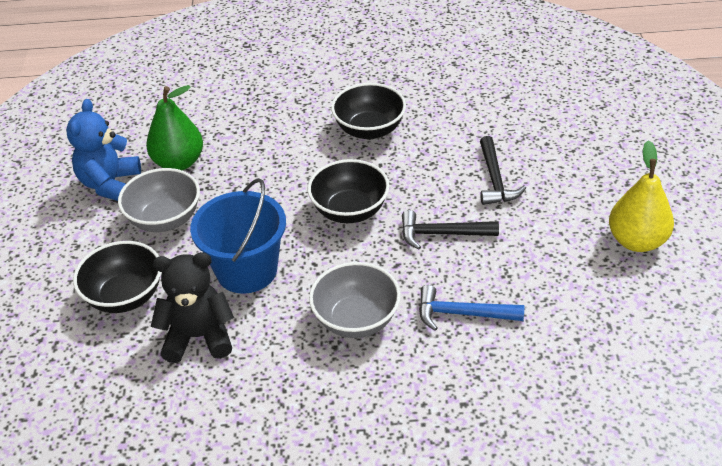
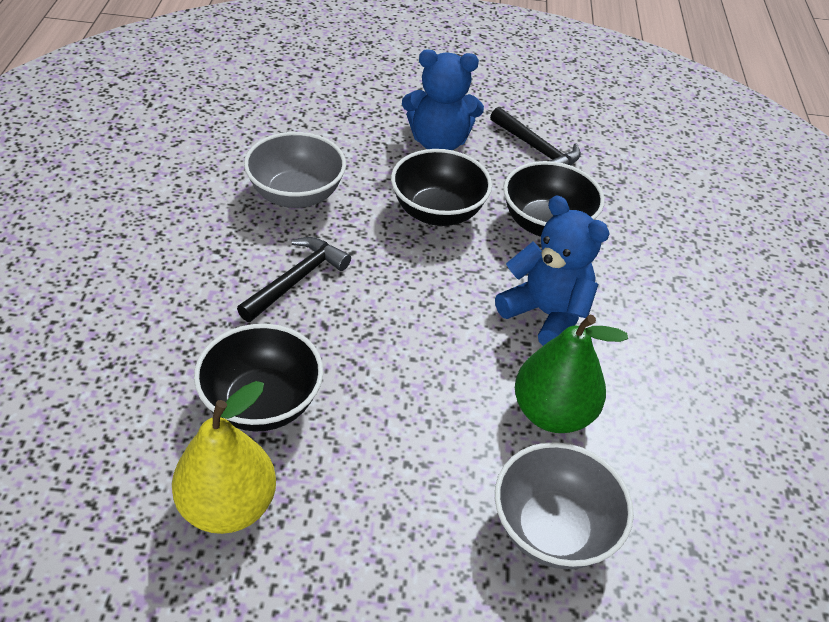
black teddy bear: [151,252,234,363] = 1 -> none = 0
blue bucket: [190,178,286,294] = 1 -> none = 0
blue hammer: [419,285,524,331] = 1 -> none = 0
blue teddy bear: [66,99,141,201] = 1 -> [402,50,484,150] [495,196,610,346] = 2

